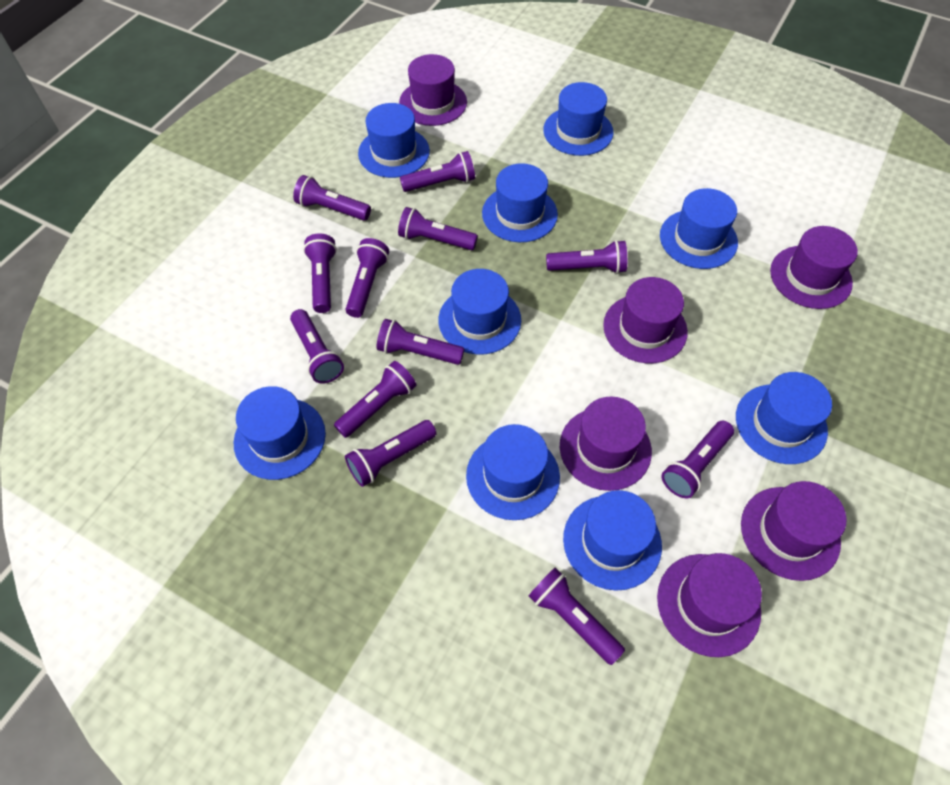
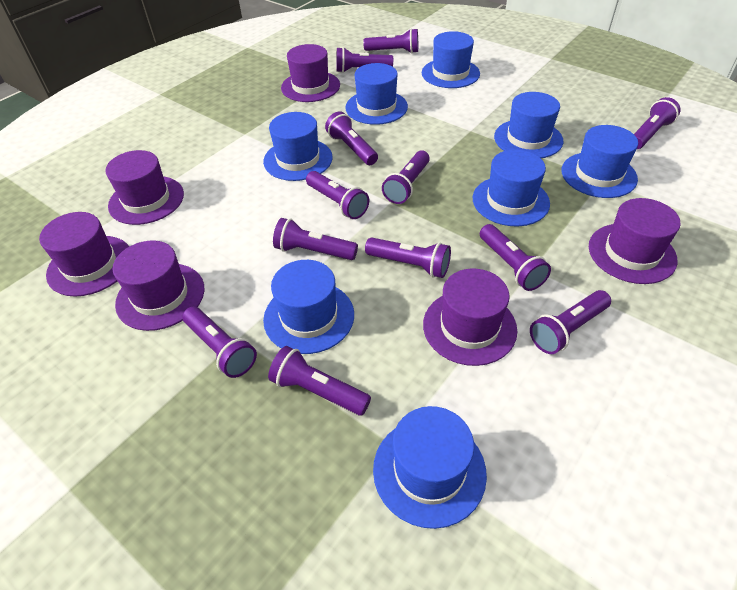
blue hat: [234,386,326,480] [358,103,430,178] [438,269,521,355] [466,424,560,520] [482,163,558,242] [543,82,613,156] [563,490,662,591] [660,188,738,269] [736,372,832,464] = 9 -> [263,112,333,181] [263,260,354,354] [345,63,408,125] [373,406,487,529] [422,31,480,88] [473,150,550,226] [494,92,563,158] [562,125,638,198] = 8

